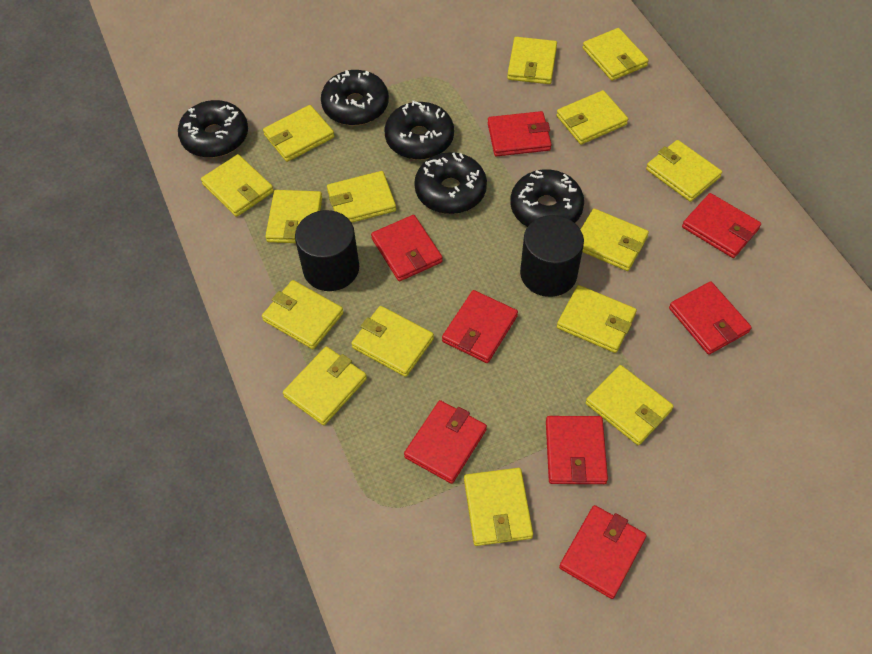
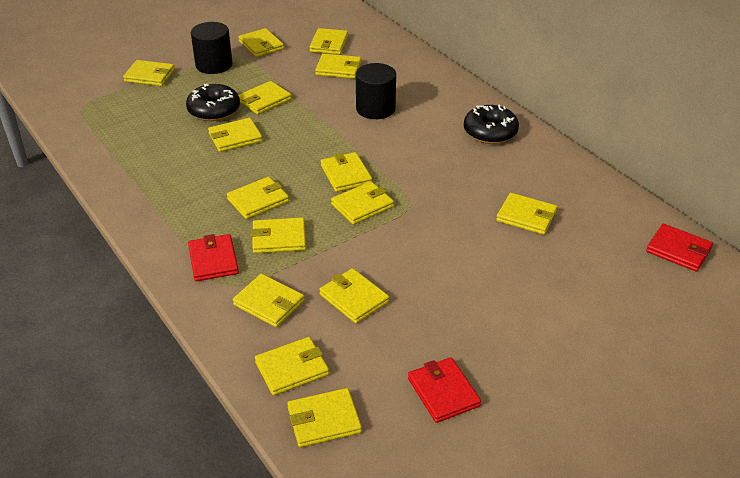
black donut: [178,100,248,158] [321,70,389,125] [385,101,454,160] [414,152,487,214] [510,170,584,227] = 5 -> [186,84,240,121] [464,105,519,144] = 2
red wallet: [371,215,443,281] [404,400,487,484] [442,290,518,363] [488,111,552,156] [546,416,608,484] [559,505,647,599] [669,281,752,355] [682,193,761,258] = 8 -> [188,234,239,281] [408,357,481,423] [646,224,713,272] = 3

